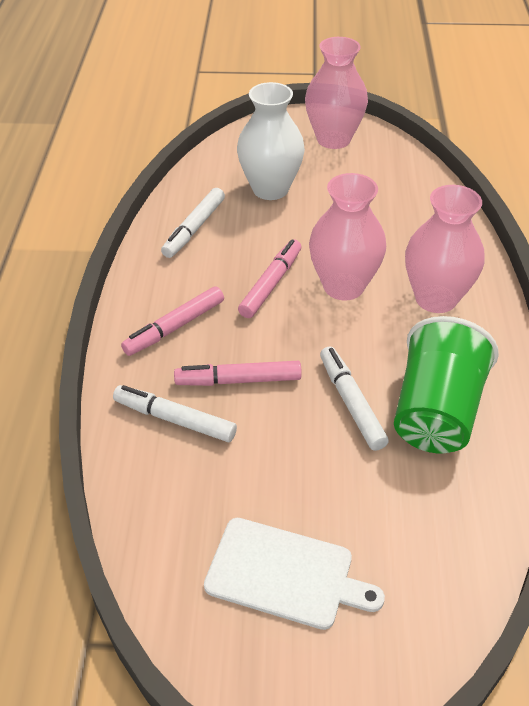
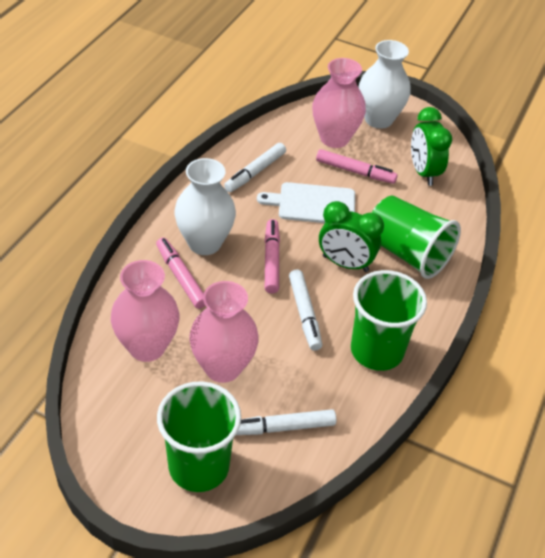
green clock: none = 0 -> [319,201,384,272] [411,107,452,186] = 2
green cup: [394,316,499,453] = 1 -> [157,381,241,492] [351,270,427,371] [372,196,461,279] = 3
white vase: [237,82,305,200] = 1 -> [174,158,236,255] [359,40,411,129] = 2

